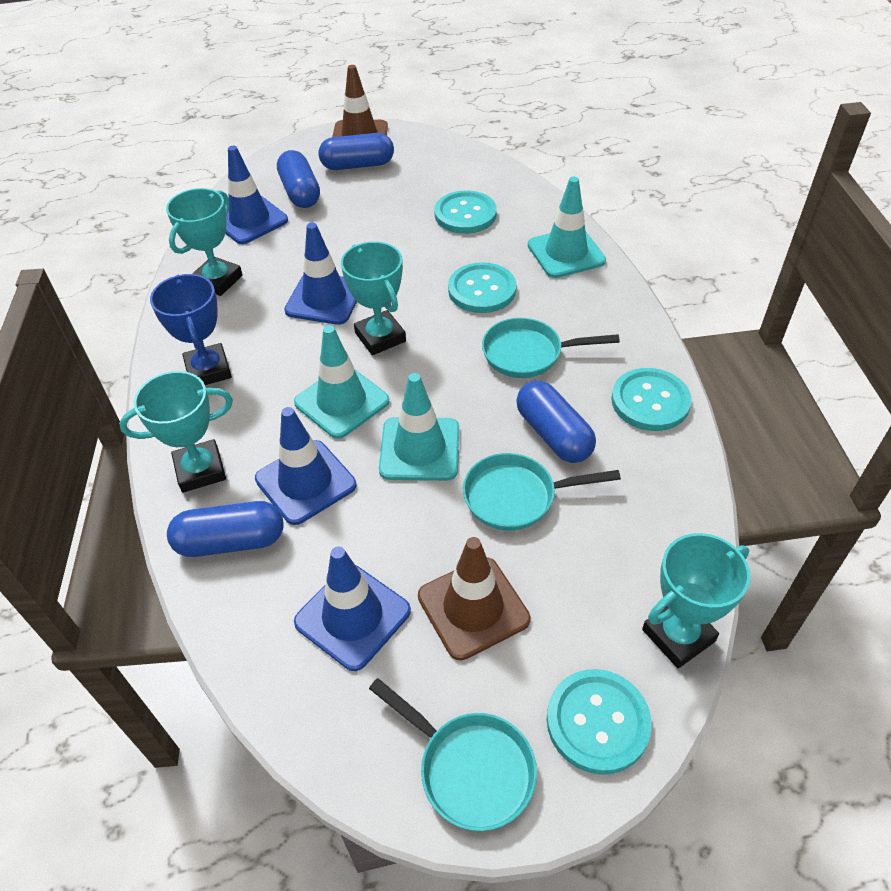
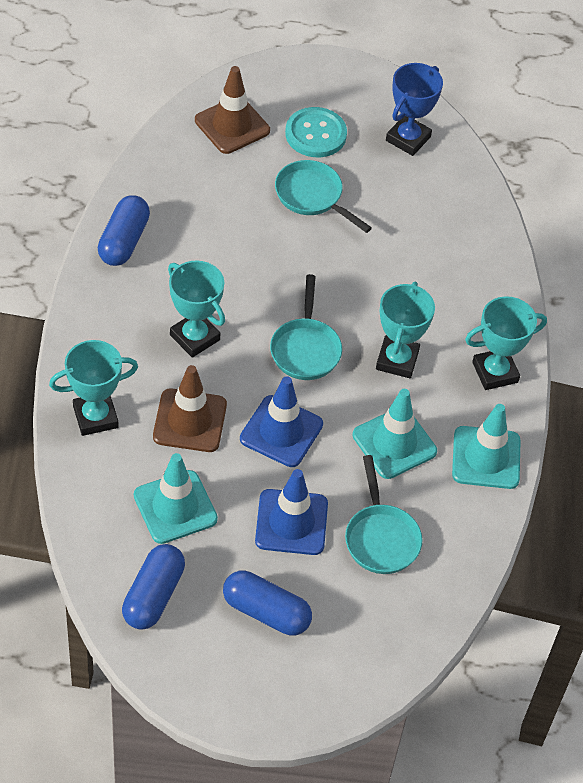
blue capsule: [167,501,284,557] [277,150,320,208] [319,133,394,170] [516,380,596,463] = 4 -> [98,195,150,266] [122,544,185,630] [223,570,312,636] = 3
blue traffic cone: [225,146,288,244] [255,407,356,525] [284,223,357,325] [294,546,411,671] = 4 -> [240,376,323,467] [255,469,328,555] = 2
turquoise button: [434,191,497,234] [448,262,516,313] [547,669,652,775] [611,368,692,431] = 4 -> [285,107,347,157] = 1

